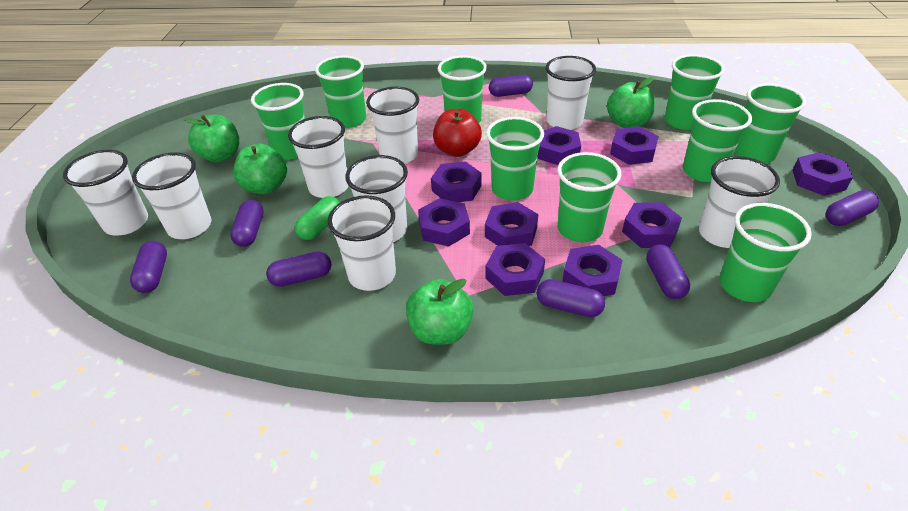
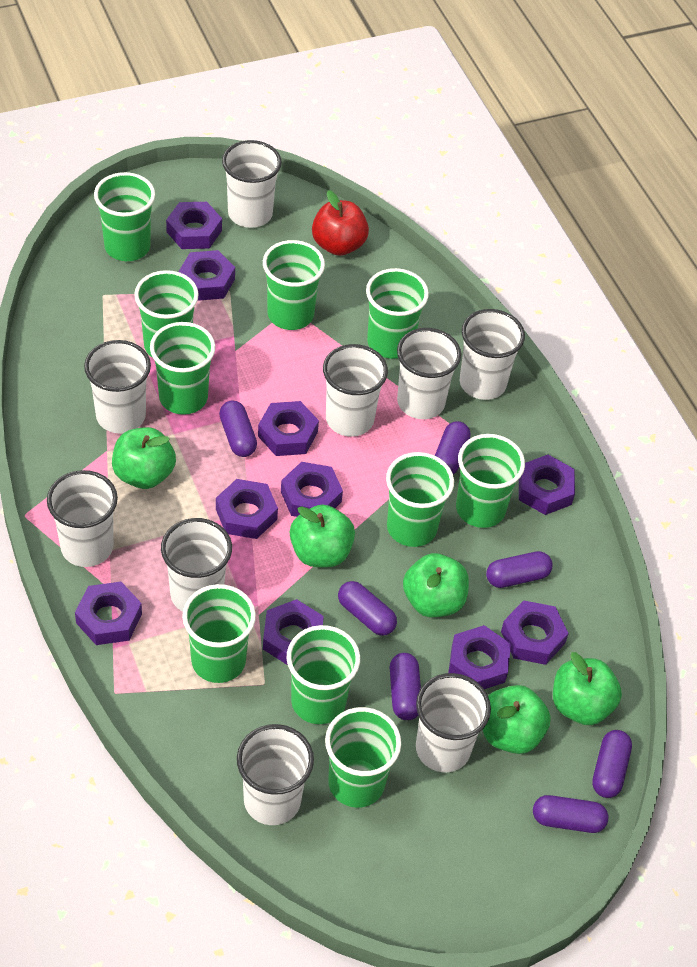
green apple: [184,115,239,162] [233,144,287,194] [406,279,474,345] [607,77,655,128] = 4 -> [112,427,176,489] [290,505,355,567] [403,553,469,617] [483,685,551,754] [553,652,622,725] = 5
green capsule: [295,196,340,240] = 1 -> none = 0
green cup: [251,83,305,159] [315,56,366,128] [438,56,487,123] [486,117,544,201] [557,152,622,242] [665,54,725,130] [683,99,752,182] [719,203,812,302] [735,83,806,163] = 9 -> [94,172,155,261] [134,270,199,358] [150,322,215,415] [182,584,256,683] [263,240,325,330] [287,625,360,724] [325,707,401,808] [366,268,429,359] [386,452,454,547] [456,434,525,528] = 10
purple nut: [418,198,470,247] [431,161,482,202] [485,202,538,246] [485,243,545,296] [537,126,581,165] [562,245,623,296] [610,126,659,165] [622,202,682,248] [792,152,853,196] = 9 -> [75,582,142,645] [166,202,222,249] [178,250,235,301] [216,479,278,539] [258,401,319,456] [263,599,324,665] [281,462,343,517] [448,625,511,689] [501,600,569,665] [519,455,575,515] = 10
white cup: [63,150,148,235] [132,152,212,239] [288,116,349,198] [328,195,396,291] [345,155,408,242] [366,87,419,164] [546,56,596,130] [699,156,780,248] = 8 -> [47,470,118,567] [84,340,151,434] [161,518,232,612] [222,140,282,228] [237,724,314,825] [323,344,388,437] [397,328,461,419] [416,673,491,772] [460,309,525,400] = 9

